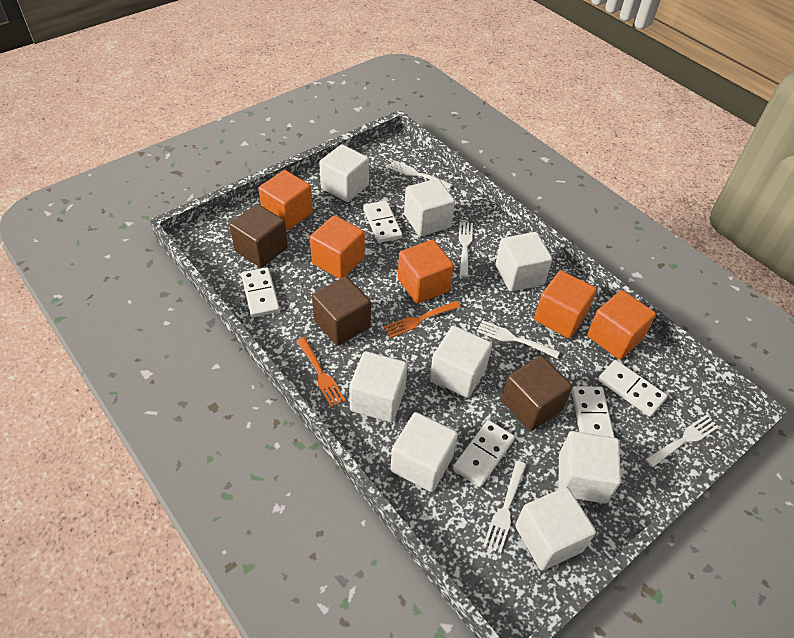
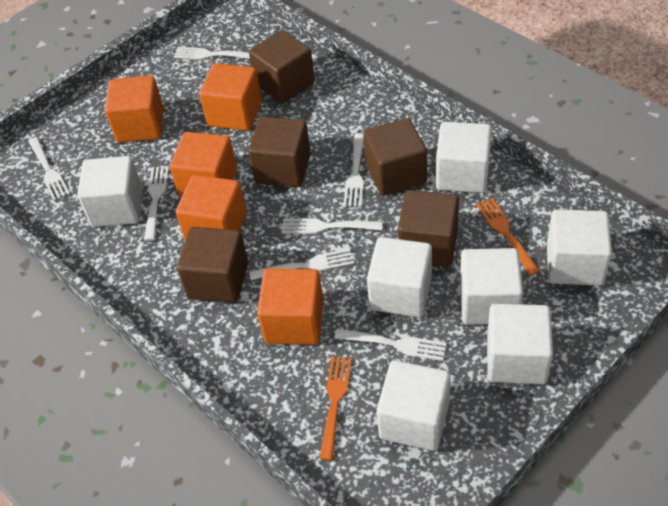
brown cube: [229,204,288,268] [312,276,371,346] [502,356,572,431] = 3 -> [177,227,248,303] [248,117,311,187] [249,30,315,103] [363,118,427,196] [398,190,459,267] = 5
white cube: [319,144,369,202] [349,351,407,422] [390,412,458,492] [404,178,455,237] [430,326,492,398] [495,232,552,292] [515,487,596,570] [558,431,621,504] = 8 -> [77,156,143,227] [367,237,432,317] [377,360,451,451] [436,122,492,193] [460,248,523,325] [487,304,553,384] [547,209,612,286] = 7
white domino: [241,267,280,317] [363,200,403,243] [453,420,515,487] [571,386,615,438] [598,360,667,417] = 5 -> none = 0
white fork: [388,160,452,189] [459,222,473,277] [477,320,560,358] [483,461,526,553] [646,415,719,467] = 5 -> [28,137,70,201] [144,166,169,241] [174,47,250,60] [249,249,354,280] [281,218,383,234] [334,329,447,361] [343,133,364,207] = 7

